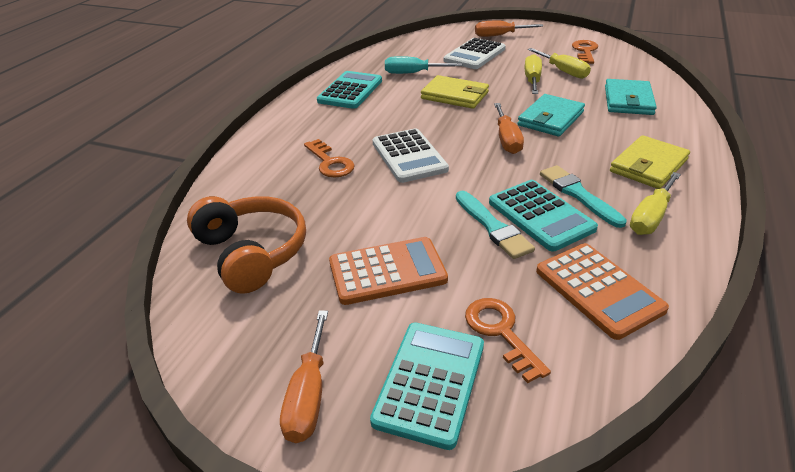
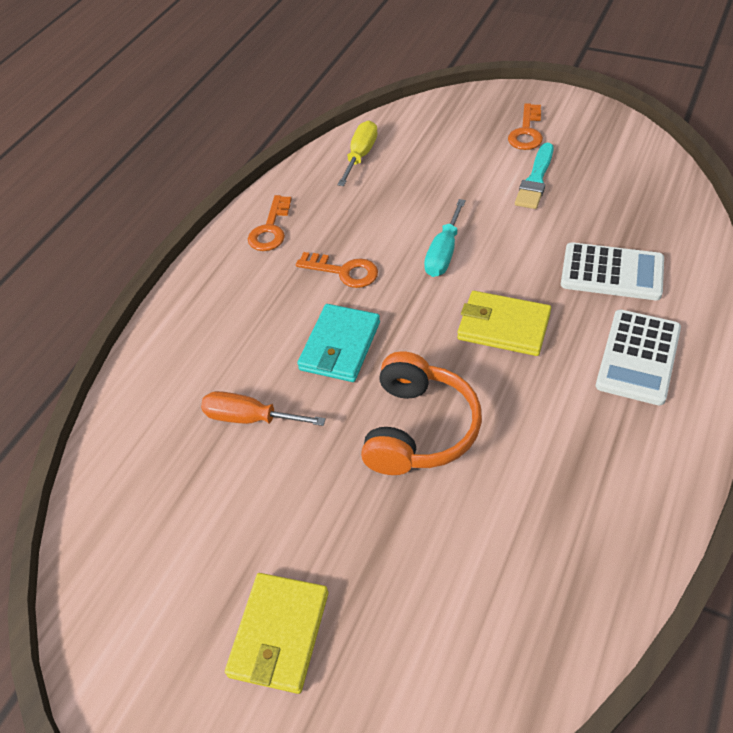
orange calculator: [329,237,448,305] [536,243,669,340] = 2 -> none = 0
orange screwdriver: [280,310,328,443] [475,21,543,37] [494,103,524,154] = 3 -> [201,391,326,426] = 1
turquoise brush: [456,191,535,259] [540,165,627,228] = 2 -> [515,143,553,209] = 1
turquoise calculator: [317,71,382,109] [370,323,484,450] [489,180,598,252] = 3 -> none = 0
turquoise wallet: [518,94,585,136] [605,79,657,115] = 2 -> [297,304,380,382] = 1
yellow screwdriver: [525,54,542,94] [528,48,591,79] [630,172,681,235] = 3 -> [337,121,378,186] = 1

